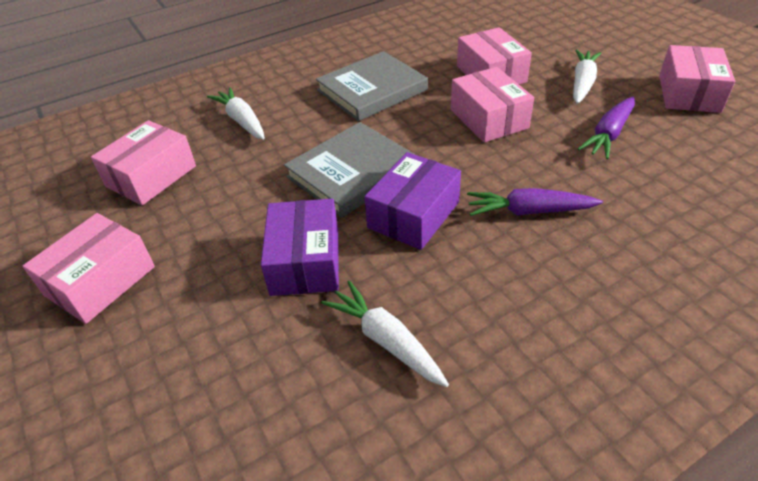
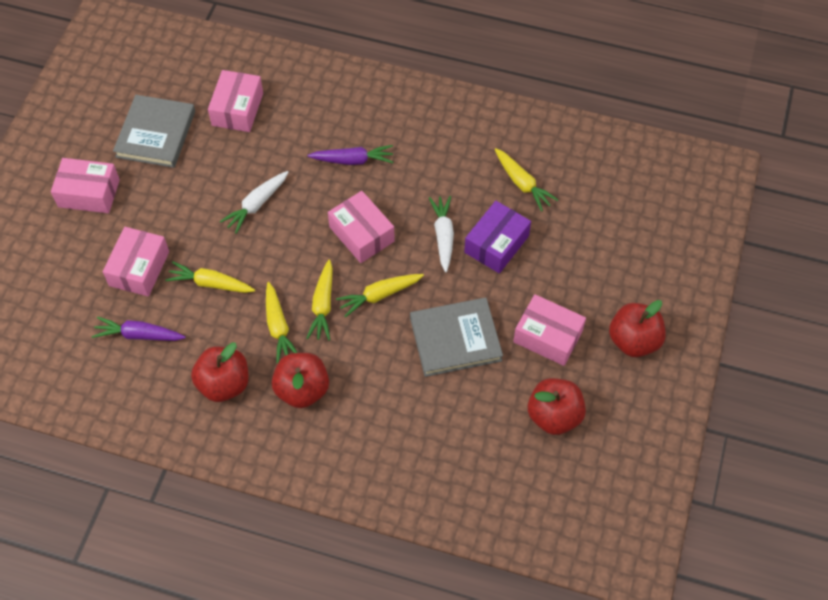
purple box: [261,199,339,296] [364,152,461,250] = 2 -> [464,201,531,273] = 1
red apple: none = 0 -> [191,342,249,402] [272,353,329,408] [528,378,586,435] [609,300,666,357] = 4
white carrot: [207,87,265,140] [321,281,449,387] [573,50,602,104] = 3 -> [220,171,288,234] [429,196,454,272] = 2
yellow carrot: none = 0 -> [165,261,255,293] [266,282,298,364] [306,259,333,341] [336,274,424,317] [495,148,558,212] = 5

